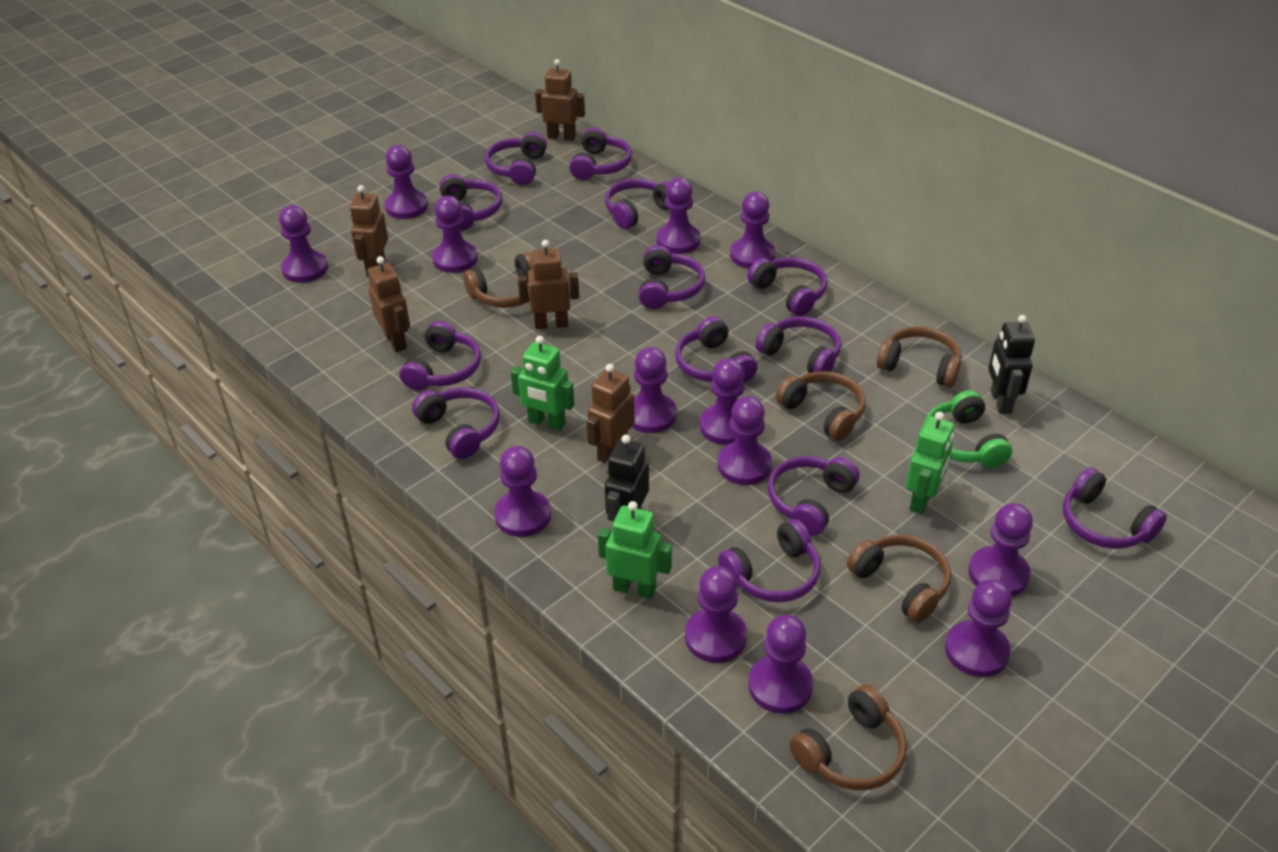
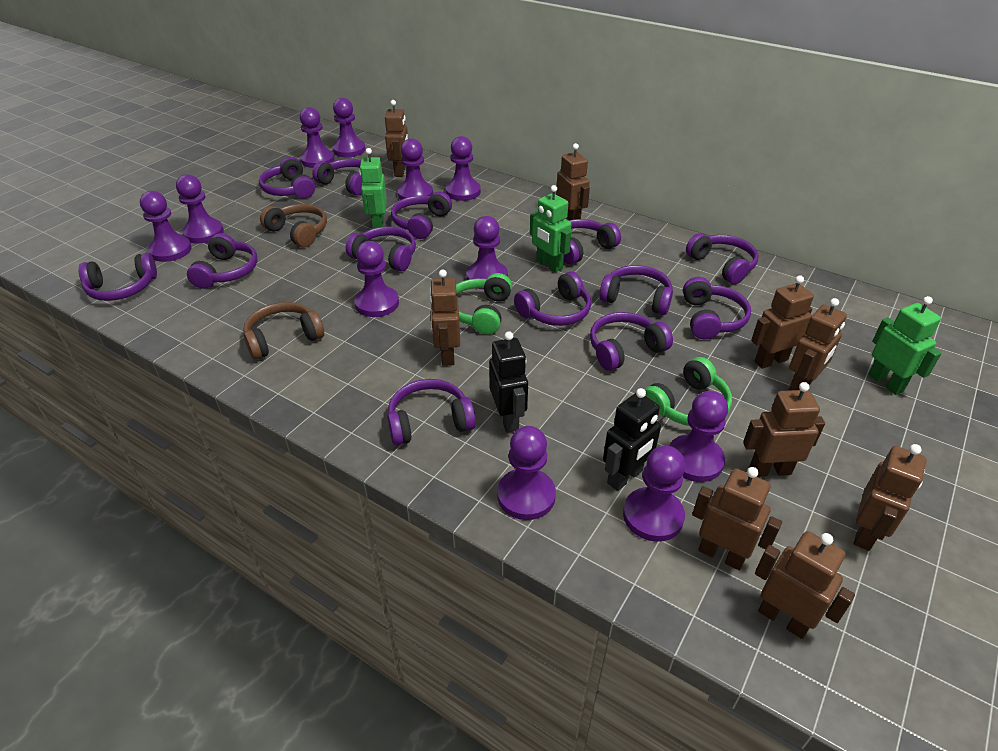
brown headphones: [463,252,533,308] [776,371,866,441] [789,685,907,790] [847,534,951,623] [877,326,961,388] = 5 -> [243,302,324,360] [260,204,327,247] = 2
brown robot: [350,185,388,277] [368,256,410,352] [518,240,579,329] [535,59,585,141] [587,364,635,464] = 5 -> [385,100,408,177] [430,269,460,366] [556,143,590,220] [692,467,782,571] [743,382,825,477] [751,275,814,369] [755,531,855,639] [789,298,847,391] [854,444,927,551] = 9
green headphones: [924,390,1012,468] = 1 -> [456,273,512,334] [644,357,732,426] = 2
purple pawn: [279,205,328,283] [385,145,428,219] [432,196,478,273] [494,446,551,537] [632,347,677,433] [656,178,701,254] [685,566,747,663] [700,358,745,445] [717,396,772,485] [730,192,775,269] [748,615,813,713] [945,579,1012,677] [968,503,1033,597] = 13 -> [140,191,192,262] [176,174,224,244] [300,107,334,168] [332,98,366,157] [354,241,399,317] [397,138,433,200] [445,136,481,201] [466,216,508,289] [497,426,556,520] [623,446,685,542] [669,391,728,482] = 11

